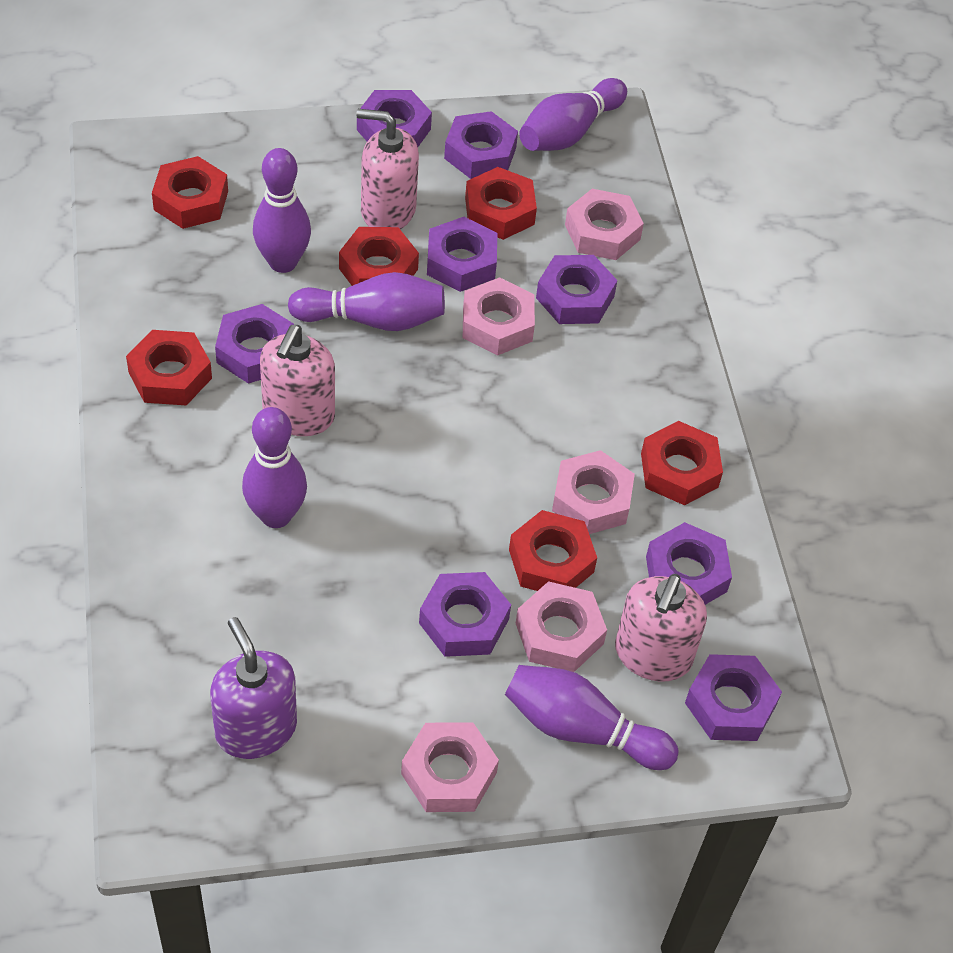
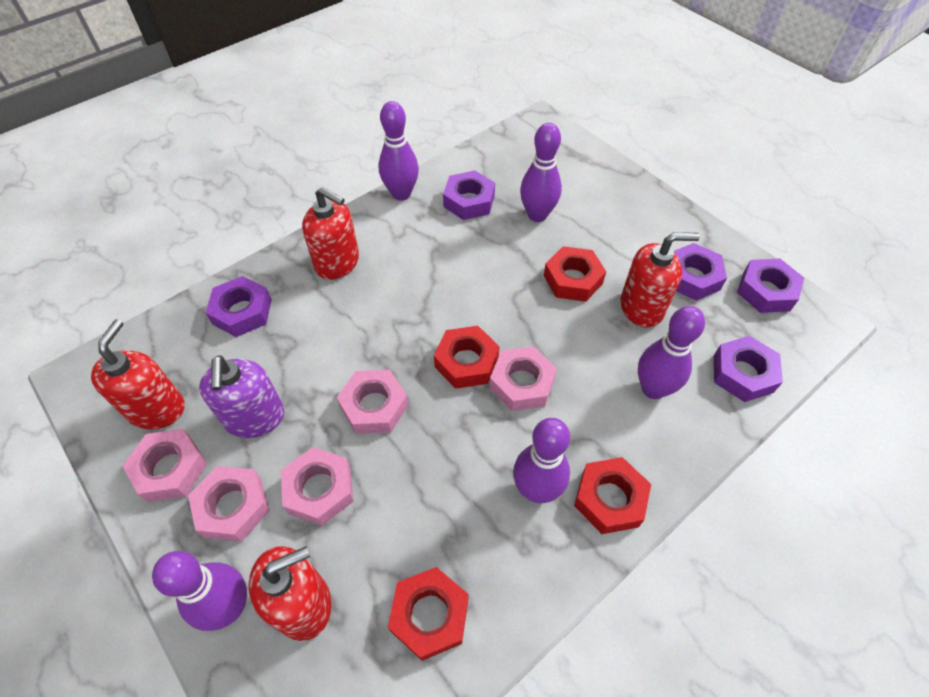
pink soap dispenser: [260,325,335,436] [356,109,419,229] [615,574,707,682] = 3 -> none = 0
purple nut: [215,304,294,384] [357,90,432,147] [419,572,511,657] [427,217,497,292] [444,111,518,179] [536,255,617,324] [646,522,732,605] [685,654,782,741] = 8 -> [206,276,272,337] [443,170,495,220] [674,243,727,301] [714,336,783,402] [737,258,804,313] = 5
red nut: [126,330,212,406] [152,156,228,229] [339,227,419,286] [465,167,537,240] [509,510,597,591] [641,421,723,505] = 6 -> [388,567,469,661] [434,326,500,389] [544,246,606,302] [574,457,651,534] = 4
red soap dispenser: none = 0 -> [91,319,184,429] [249,546,332,641] [302,187,359,280] [621,232,700,327] = 4

